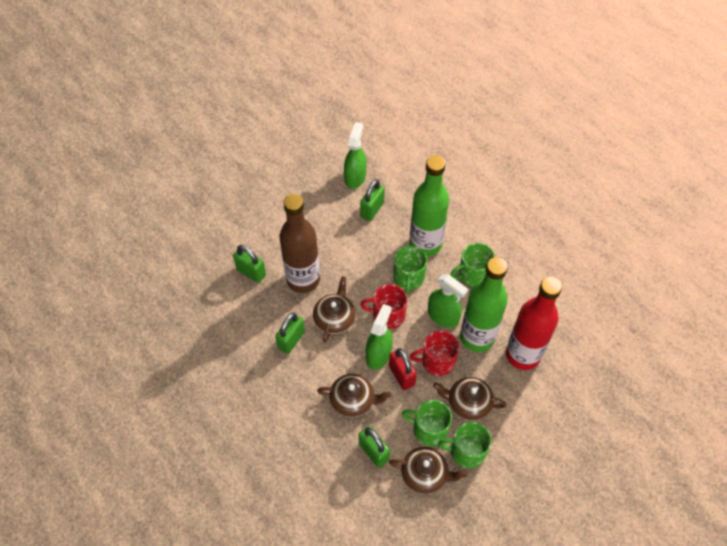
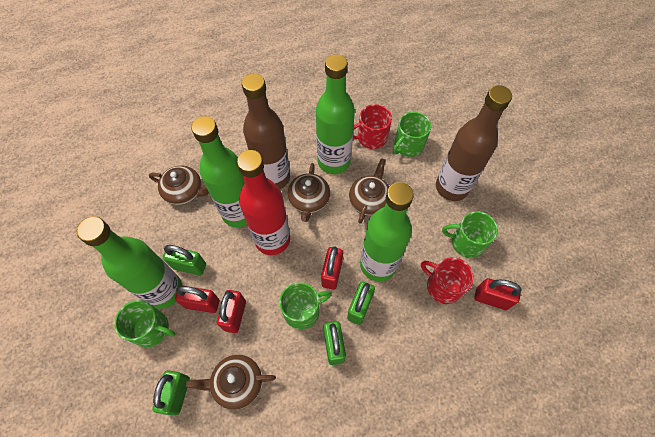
brown bottle: [279,194,320,293] = 1 -> [242,73,290,189] [436,85,512,201] = 2
green bottle: [409,155,449,257] [460,257,508,352] = 2 -> [77,216,182,309] [191,116,247,227] [316,54,355,174] [360,182,414,281] = 4
green spray bottle: [344,122,367,189] [366,304,393,370] [428,274,469,328] = 3 -> none = 0
red padlock: [389,348,417,390] = 1 -> [175,286,219,313] [217,290,246,333] [321,246,343,290] [474,278,522,310] = 4

